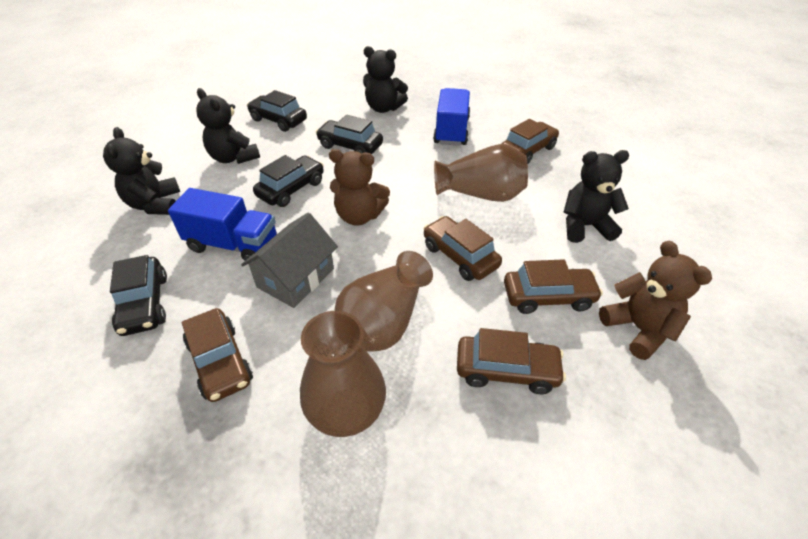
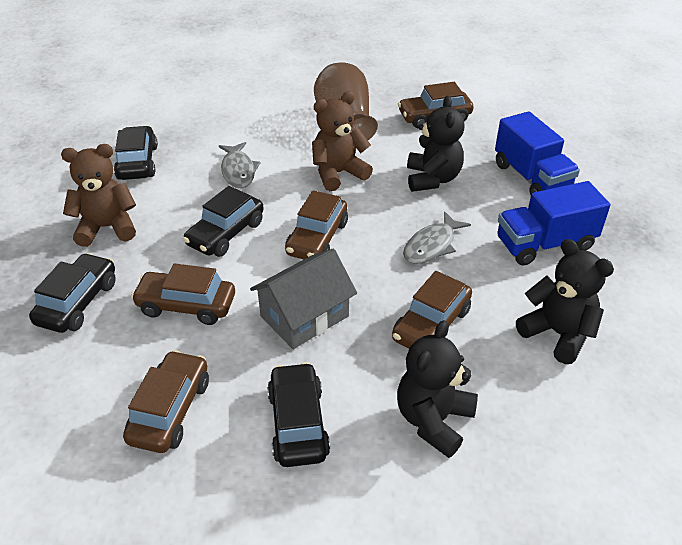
black teddy bear: [103,127,180,215] [196,88,260,164] [363,46,408,113] [564,150,629,243] = 4 -> [397,320,478,458] [407,96,465,192] [516,239,614,364] = 3
brown vase: [300,311,386,437] [334,251,433,352] [434,144,528,202] = 3 -> [314,62,378,140] = 1
grey fish: none = 0 -> [219,142,261,188] [403,211,471,264] = 2

